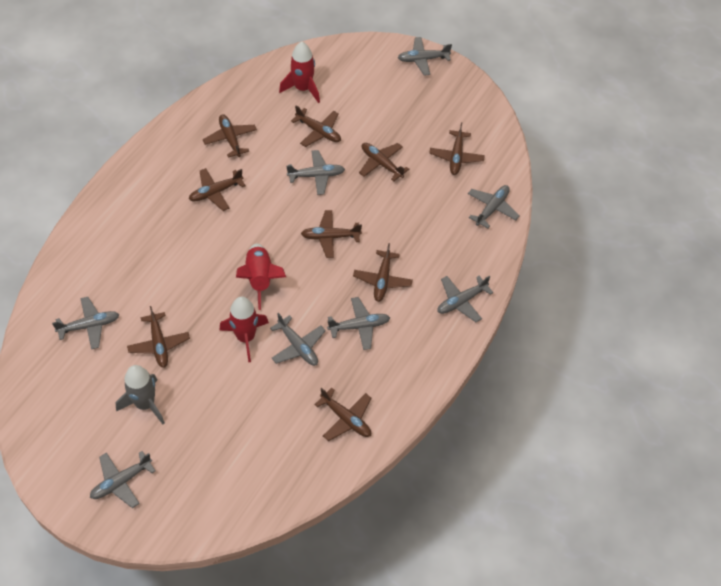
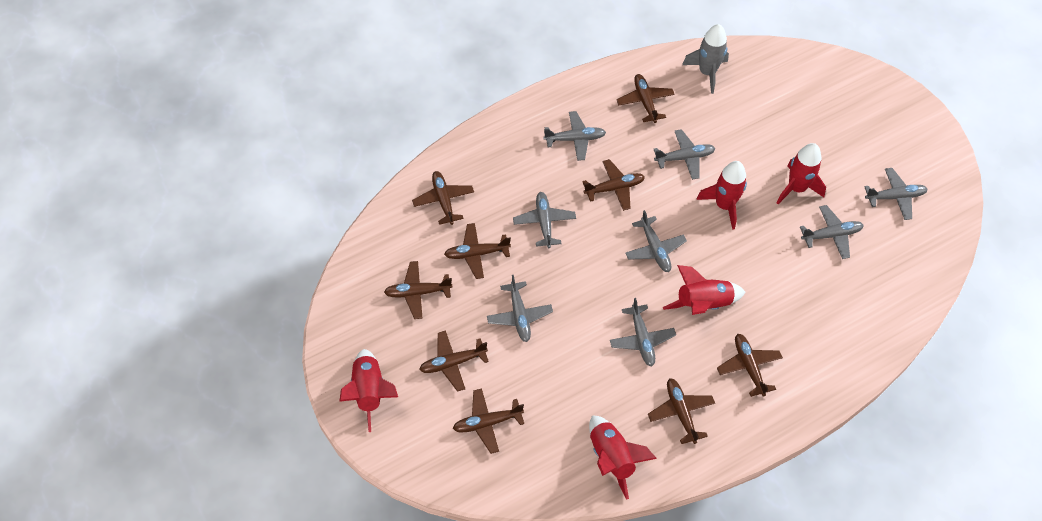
red rocket: [219,296,269,362] [236,244,286,310] [279,42,320,103] = 3 -> [339,349,398,432] [589,415,657,500] [663,265,746,315] [696,161,747,230] [777,143,826,204] = 5

